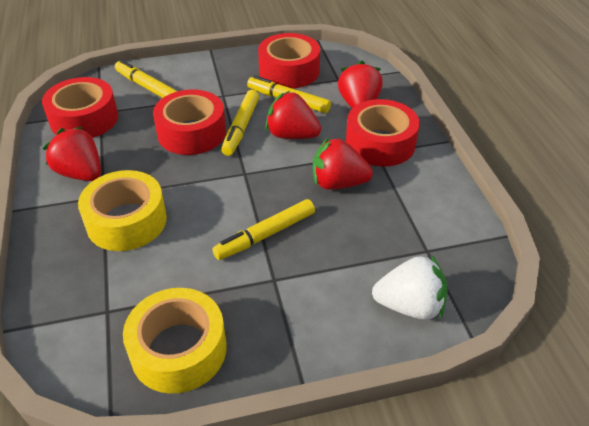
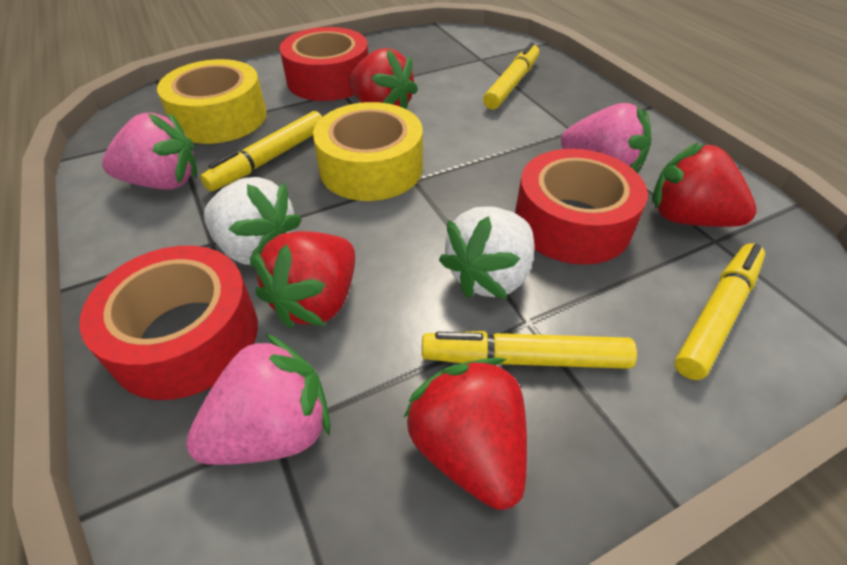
pink strawberry: none = 0 -> [102,112,197,190] [186,333,331,465] [561,103,652,173] = 3
red tape: [42,77,118,138] [153,90,226,155] [258,33,320,88] [346,99,419,167] = 4 -> [80,246,258,400] [279,27,368,101] [515,149,648,265] = 3
white strawberry: [372,255,448,320] = 1 -> [204,177,302,267] [439,206,535,299] = 2

